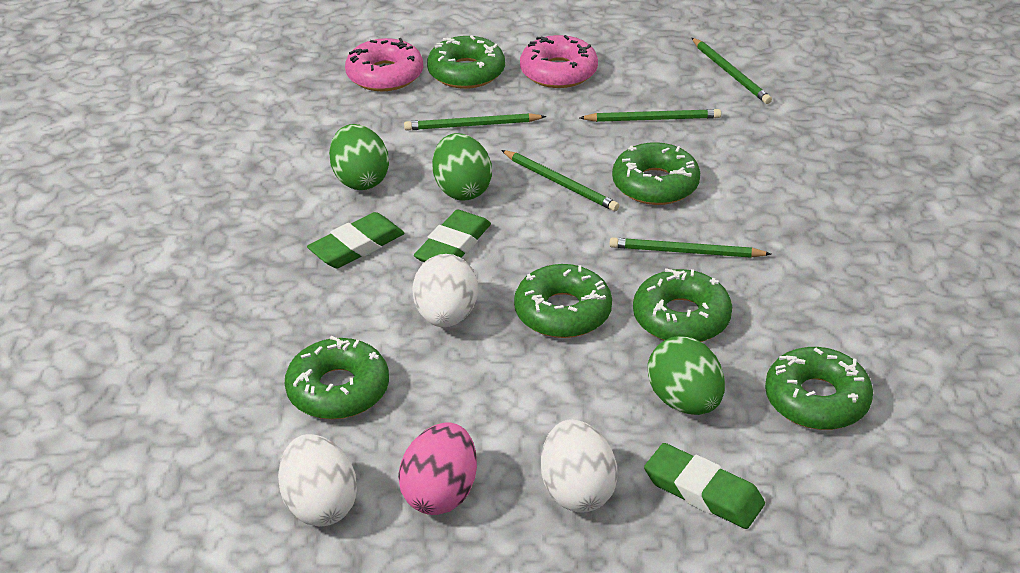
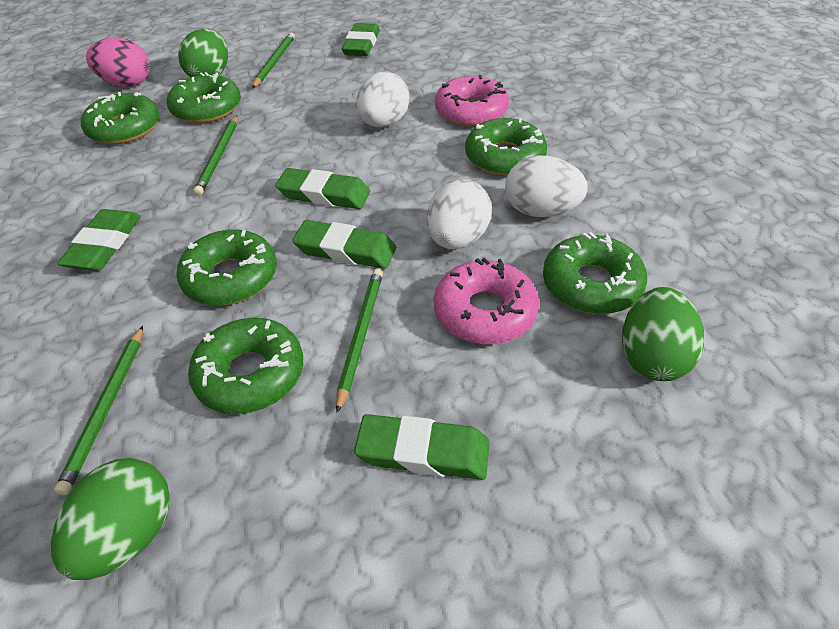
green eraser: [307,212,405,268] [414,210,491,262] [644,443,765,529] = 3 -> [57,209,141,270] [275,168,370,209] [292,220,396,269] [342,23,380,56] [354,414,490,480] = 5
green pencil: [404,113,546,131] [501,150,619,211] [579,109,721,122] [609,237,771,258] [692,38,772,104] = 5 -> [54,326,143,495] [193,115,237,196] [252,33,295,88] [336,269,383,413] = 4

